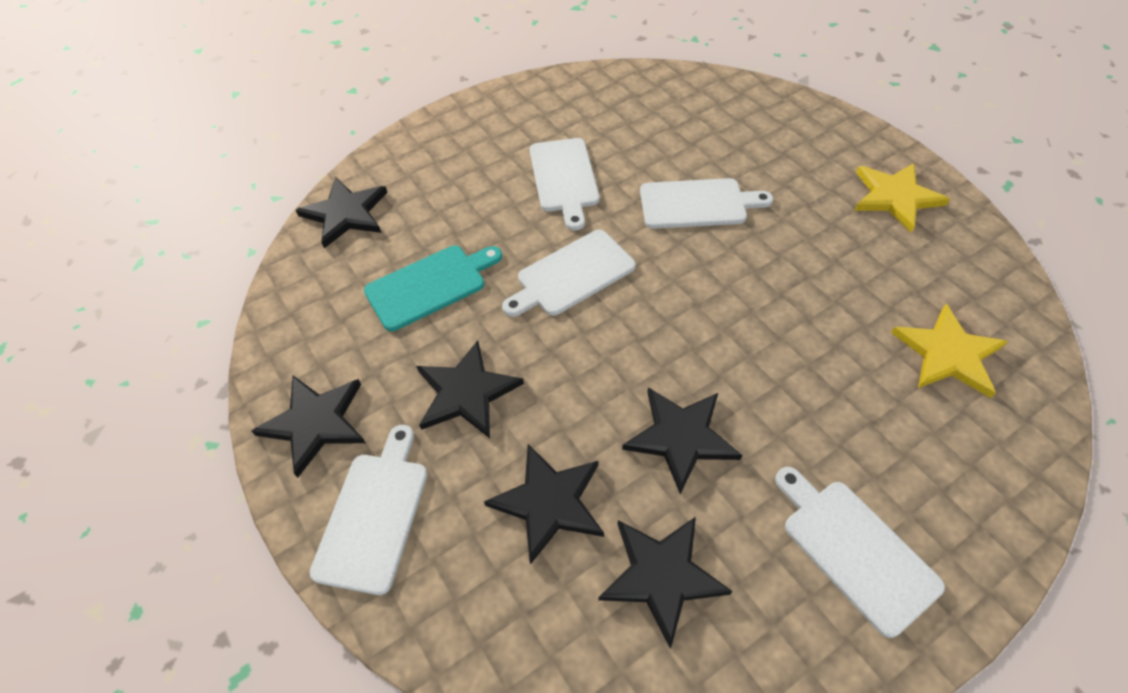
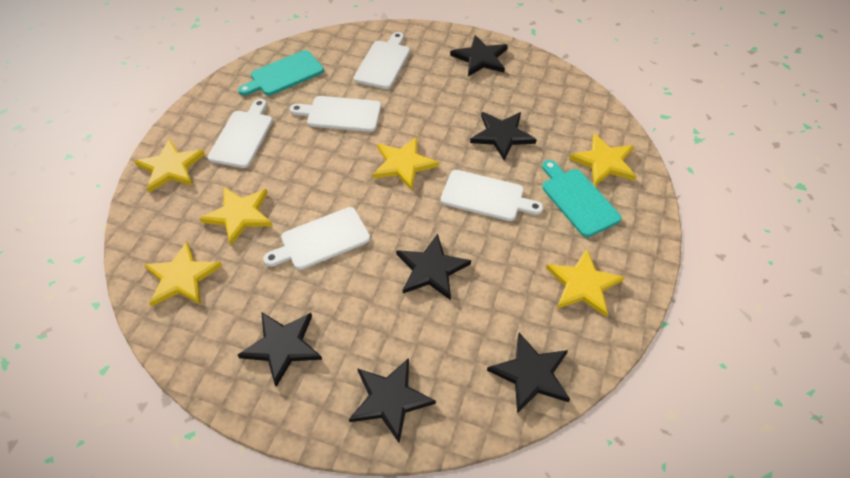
turquoise cutting board: [364,246,502,331] = 1 -> [238,50,324,96] [542,160,622,237] = 2
yellow star: [854,163,950,233] [891,304,1008,398] = 2 -> [134,139,205,193] [144,241,222,307] [200,187,272,245] [372,137,439,191] [546,249,624,317] [569,133,637,186] = 6

